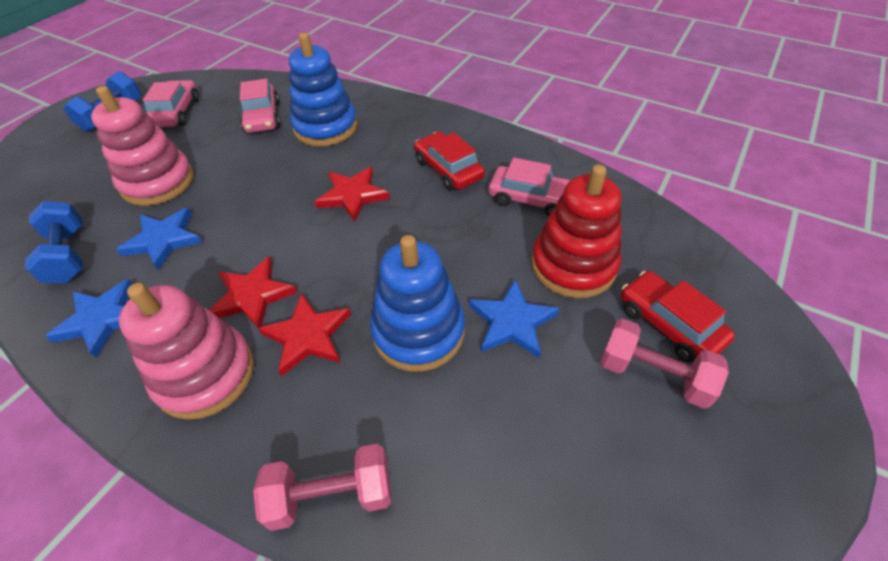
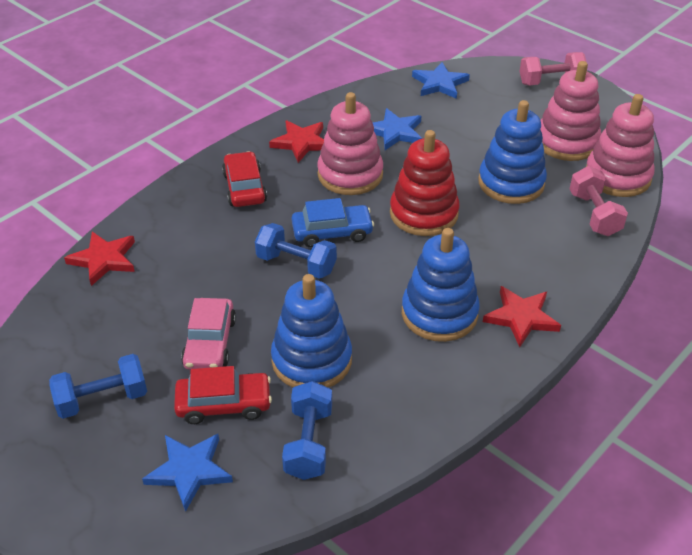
blue car: none = 0 -> [291,198,374,247] = 1
blue dumbbell: [25,201,83,283] [63,71,141,132] = 2 -> [49,354,147,419] [255,223,337,279] [282,381,332,480] = 3
blue stacking toy: [289,32,357,147] [370,235,465,372] = 2 -> [271,274,352,388] [402,228,480,342] [478,100,547,204] = 3
pink car: [143,80,199,127] [240,79,280,133] [488,158,570,216] = 3 -> [181,298,236,370] = 1
pink stacking toy: [91,86,194,206] [119,283,254,420] = 2 -> [317,92,383,195] [540,61,601,161] [586,94,655,197] = 3

